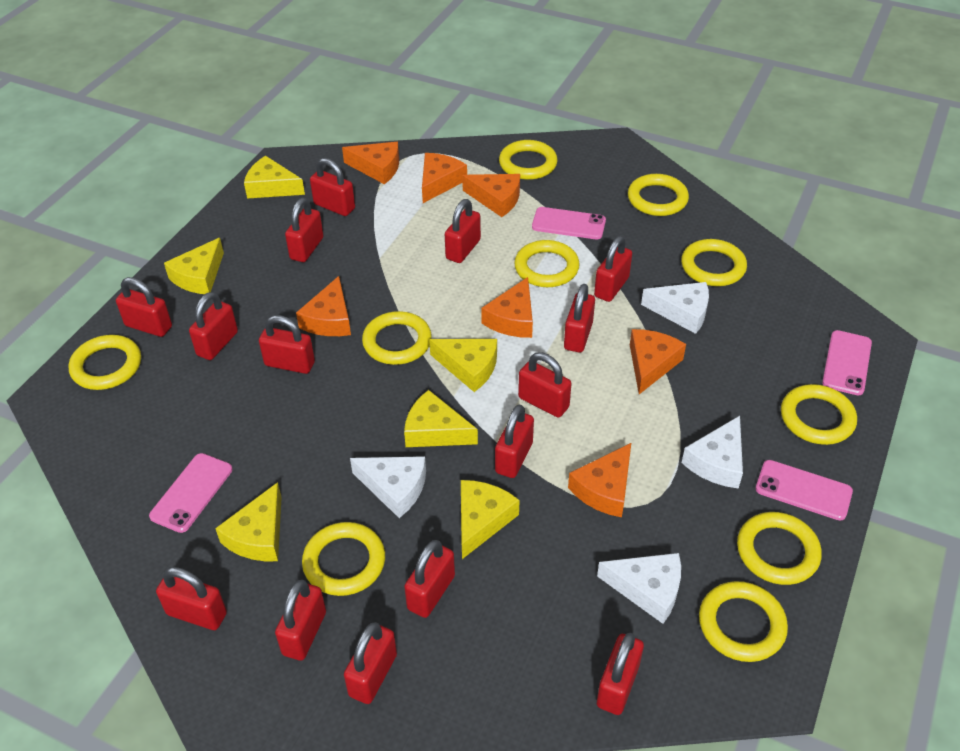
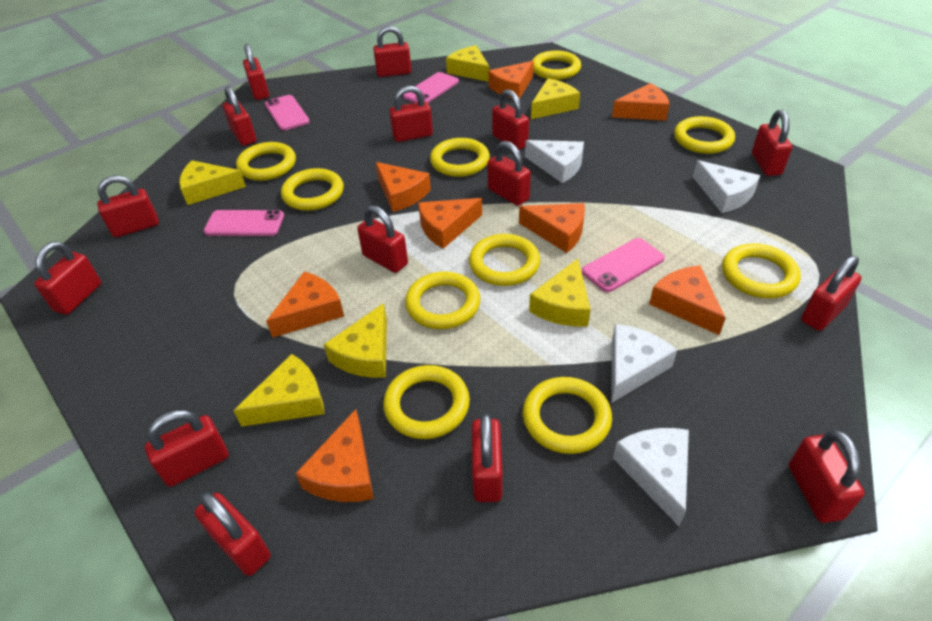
orange cheese: [296,276,351,336] [342,142,399,184] [422,153,467,203] [462,174,520,217] [481,277,533,338] [568,443,631,517] [630,329,686,394] = 7 -> [266,272,344,338] [295,409,374,502] [375,162,431,212] [418,198,482,249] [488,61,534,99] [519,203,585,253] [612,83,670,121] [649,265,726,335] = 8

